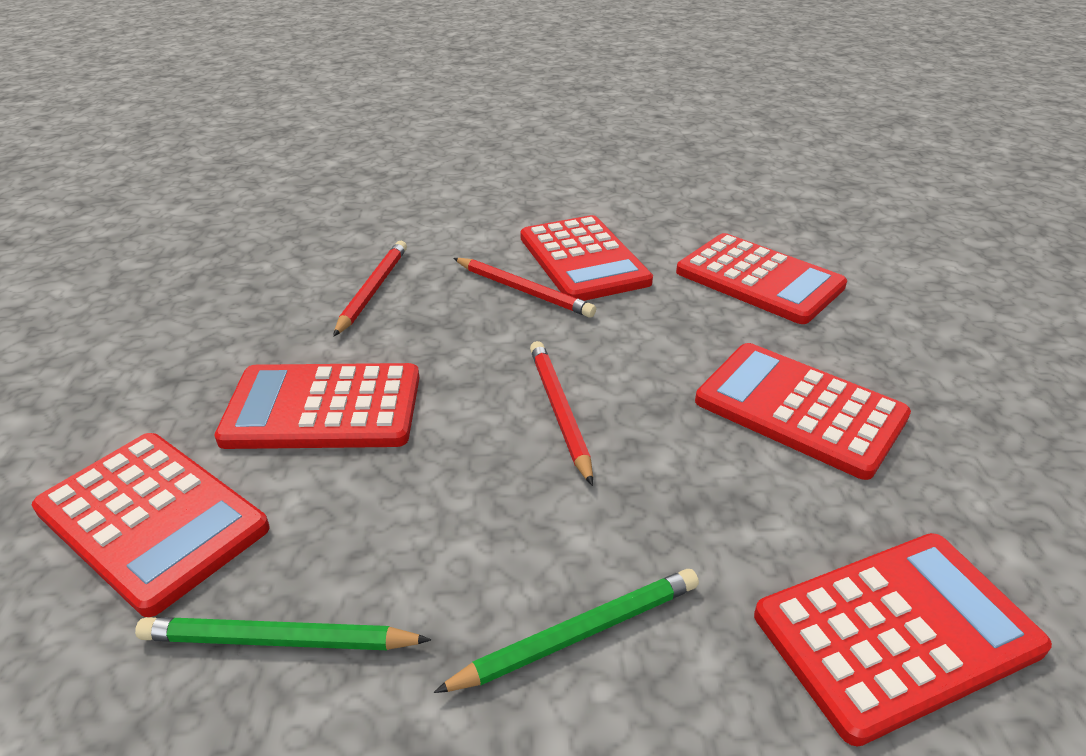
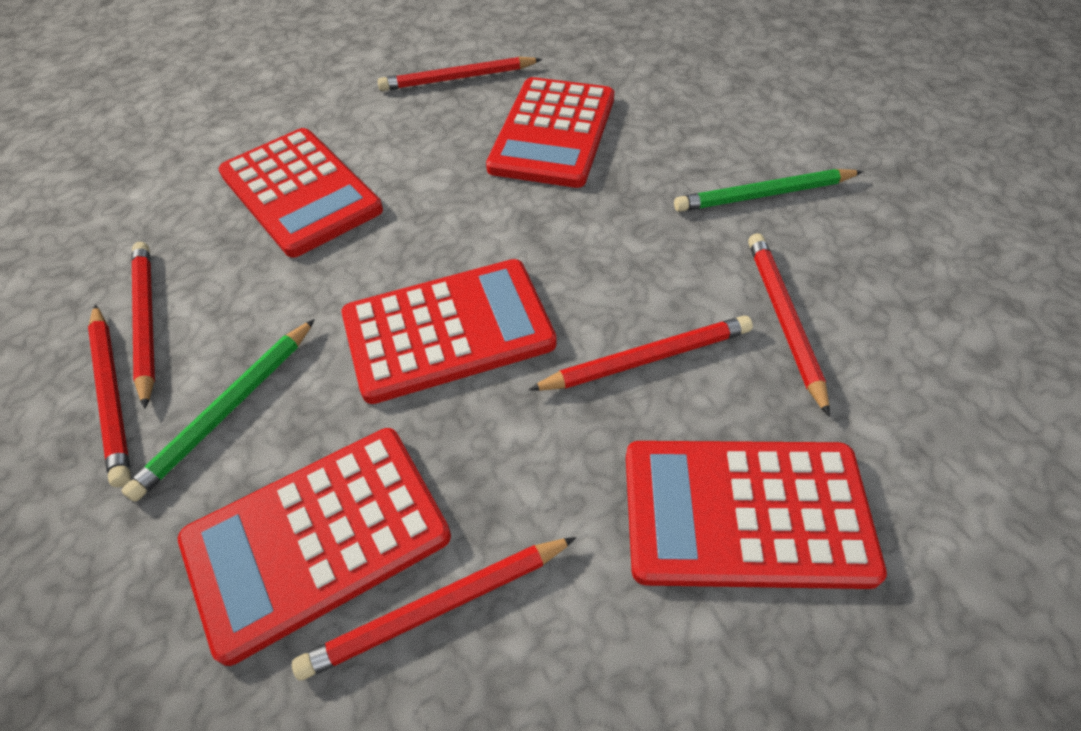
red calculator: [32,433,270,617] [214,363,419,449] [520,215,653,301] [676,233,847,324] [695,343,911,480] [754,533,1052,747] = 6 -> [178,428,451,666] [218,128,383,258] [342,259,557,404] [486,77,614,188] [626,441,887,589] = 5
red pencil: [333,241,407,337] [453,258,596,318] [530,341,593,486] = 3 -> [88,304,131,487] [132,242,155,409] [292,537,576,681] [377,57,542,91] [528,316,753,391] [748,233,830,417] = 6

